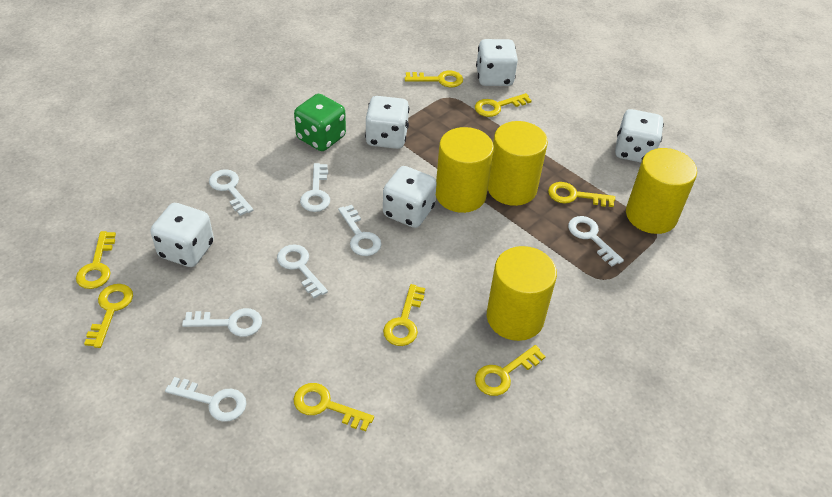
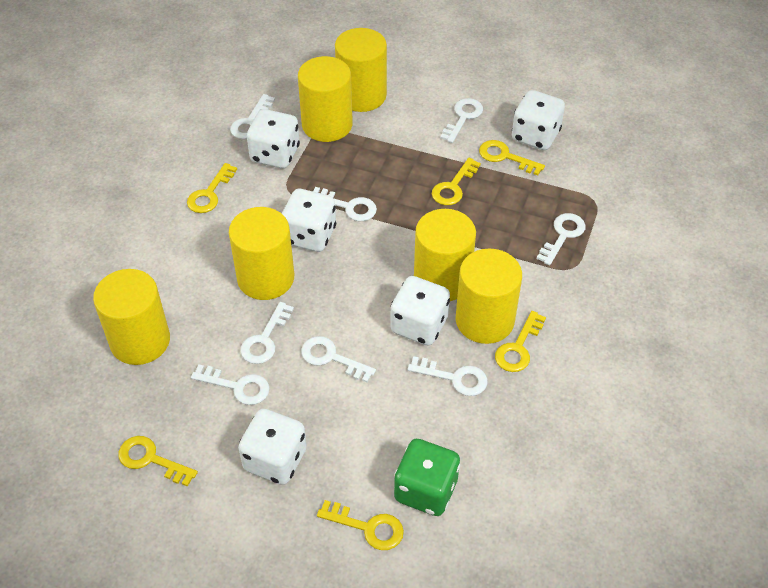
white key: [165,377,246,422] [182,308,262,337] [209,169,253,216] [277,244,328,298] [300,163,330,212] [338,205,381,256] [568,216,624,267] = 7 -> [191,364,270,405] [230,94,275,139] [240,302,294,364] [301,336,376,382] [313,187,377,221] [408,356,488,396] [440,98,483,143] [537,213,586,265] = 8
yellow cylinder: [436,127,494,213] [487,246,557,341] [488,121,548,206] [626,148,697,234] = 4 -> [93,269,170,365] [229,207,294,300] [298,56,353,142] [335,28,387,112] [414,209,476,301] [455,249,522,344] = 6
yellow key: [76,231,116,289] [84,284,133,348] [294,383,374,431] [383,284,425,346] [405,71,463,87] [475,93,532,117] [475,345,546,396] [548,182,615,207] = 8 -> [118,436,198,487] [187,163,237,213] [317,500,404,550] [432,158,481,205] [479,140,545,175] [495,311,546,372] = 6

